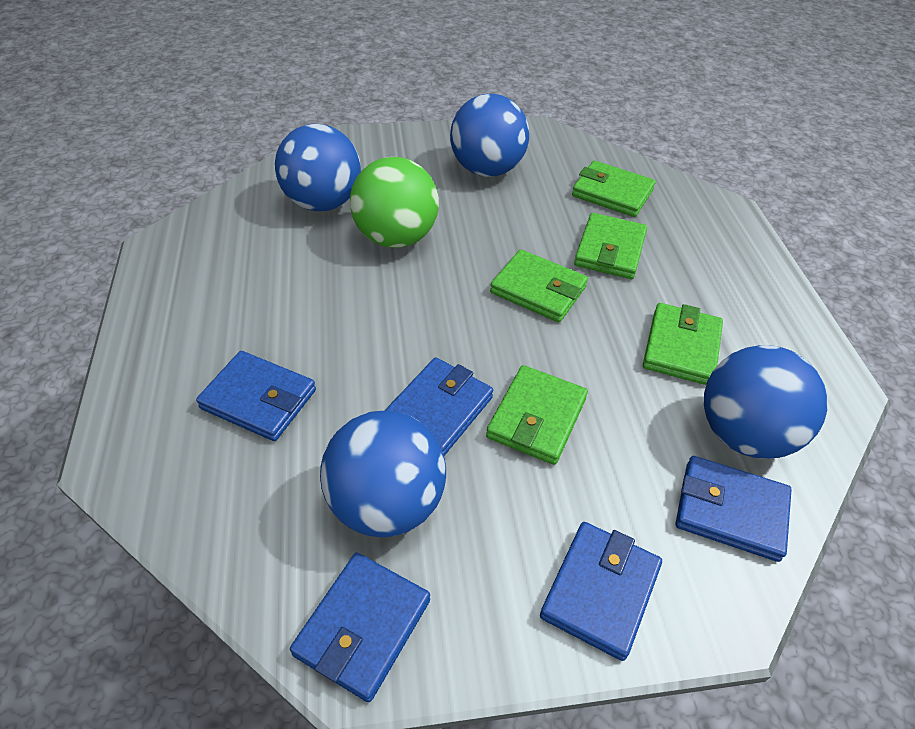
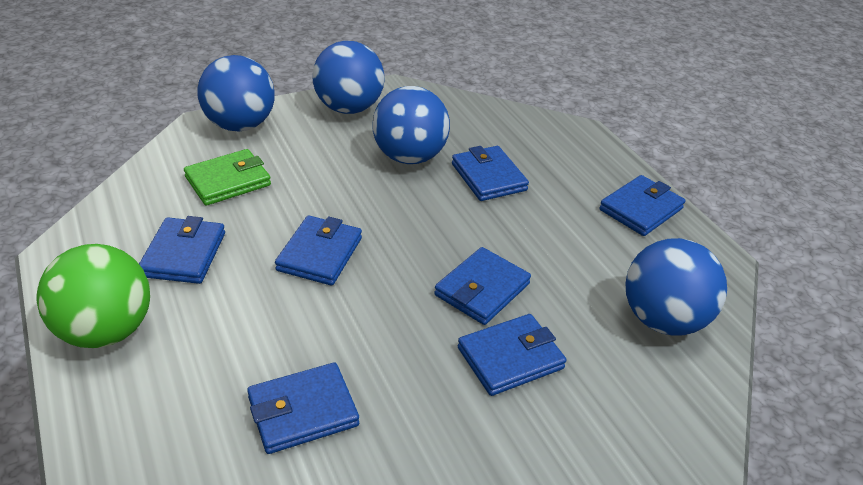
blue wallet: [196,351,316,441] [290,553,430,702] [384,357,493,456] [540,522,662,661] [675,456,792,562] = 5 -> [139,216,225,284] [247,362,359,454] [275,215,362,286] [434,247,531,325] [452,146,529,201] [458,314,567,396] [599,175,685,236] = 7
green wallet: [486,365,588,465] [490,249,588,322] [572,160,656,217] [574,213,647,279] [643,303,723,385] = 5 -> [184,149,271,206] = 1

